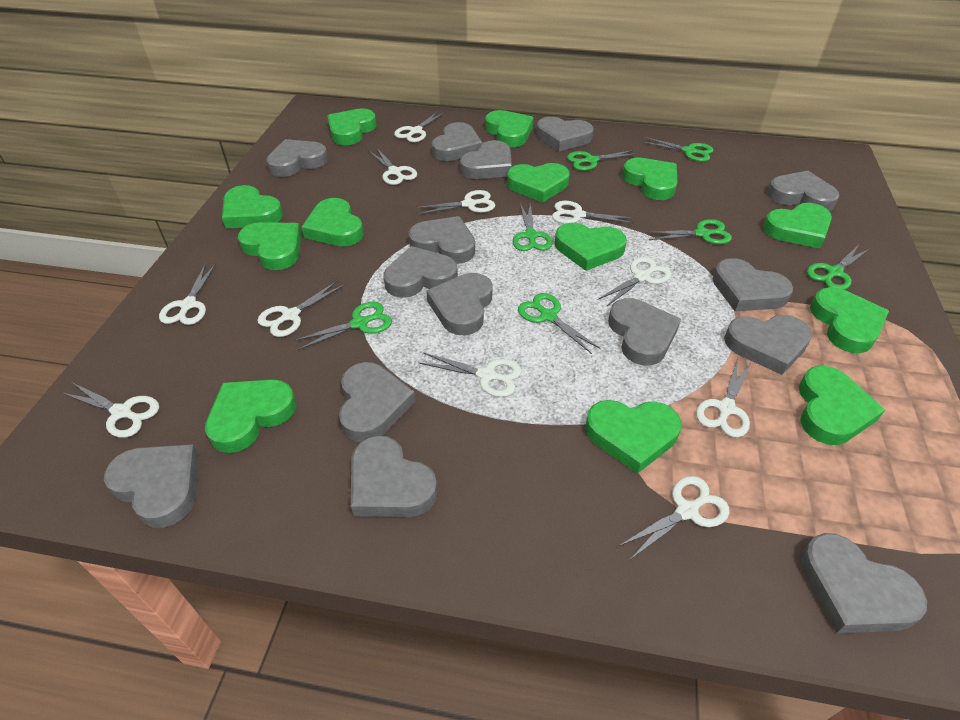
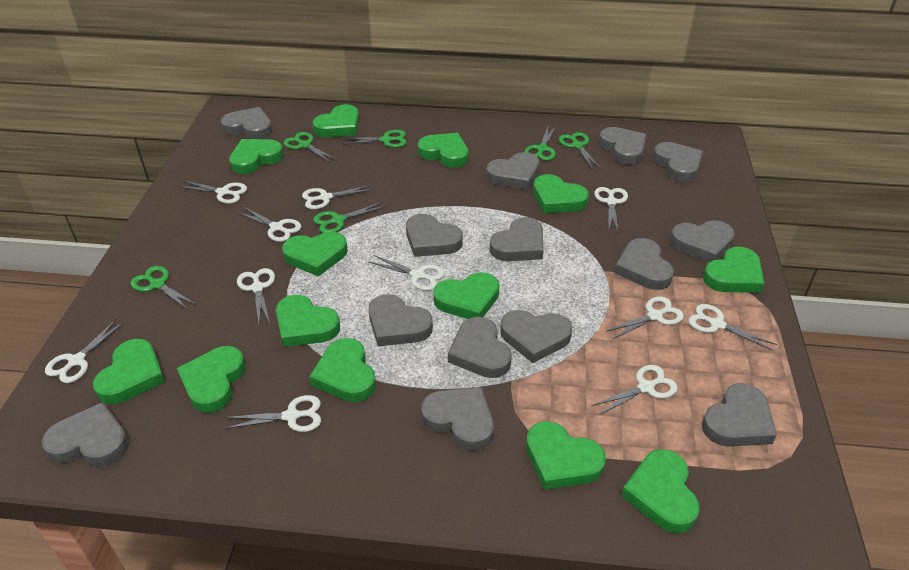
green scissors: [294,302,392,350] [513,203,552,251] [518,293,601,354] [567,150,638,171] [641,137,714,162] [646,219,732,244] [807,245,870,290] = 7 -> [131,266,197,310] [284,132,337,163] [313,202,385,233] [342,130,407,148] [524,126,556,161] [559,132,601,169] = 6
grey heart: [104,444,199,528] [266,139,328,177] [339,362,415,442] [351,436,438,517] [384,246,458,298] [409,216,475,264] [426,273,493,335] [431,122,483,161] [460,140,512,179] [536,117,594,151] [608,298,681,365] [713,258,793,311] [724,315,812,375] [767,171,840,211] [800,533,927,633] = 15 -> [42,402,129,467] [221,107,273,139] [369,294,433,346] [406,214,463,257] [421,387,494,451] [448,317,512,378] [486,152,540,190] [490,217,544,261] [500,310,572,363] [599,127,646,165] [614,238,674,290] [653,142,703,182] [670,220,735,262] [702,383,777,447] = 14

